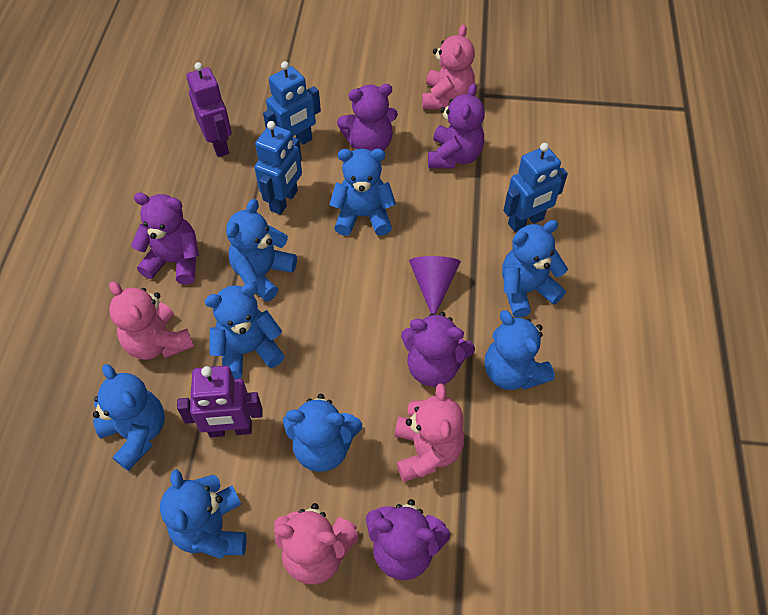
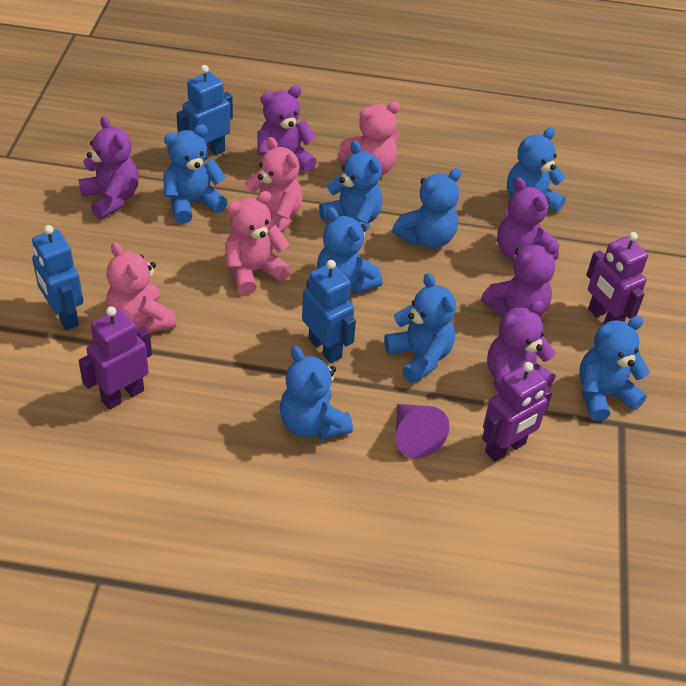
purple robot: [177,366,263,437] [186,62,232,157] = 2 -> [79,306,152,410] [482,362,553,461] [586,232,648,325] = 3

